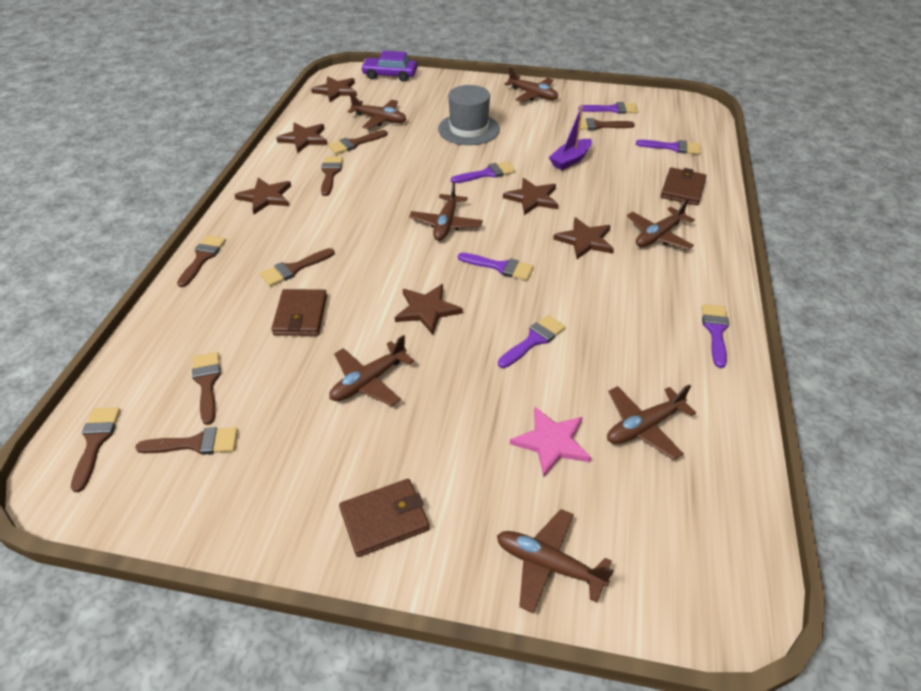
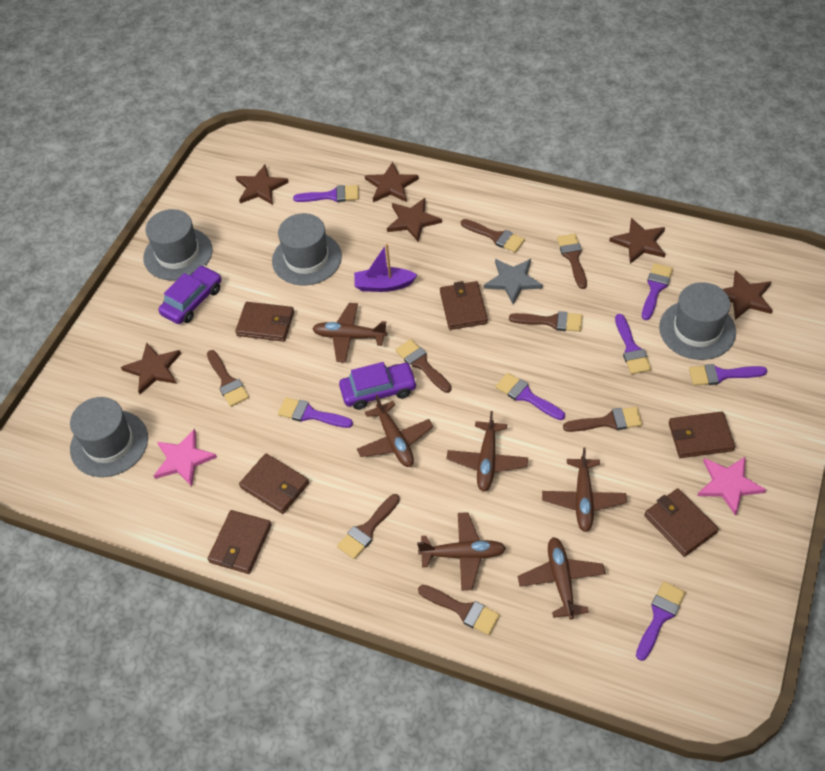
brown plane: [329,335,414,406] [347,93,406,129] [409,181,483,241] [497,509,614,614] [504,67,558,102] [607,384,696,460] [627,199,695,250] = 7 -> [312,303,388,363] [357,395,433,467] [417,512,506,591] [446,411,528,492] [518,537,606,620] [542,447,627,532] = 6
brown wallet: [271,289,327,336] [339,479,430,557] [661,167,707,205] = 3 -> [208,510,272,574] [235,302,294,342] [239,453,309,514] [440,281,488,330] [644,488,719,557] [669,411,735,458] = 6
grey hat: [438,85,500,145] = 1 -> [70,397,148,477] [143,209,213,280] [272,213,342,285] [659,282,736,360] = 4
grey star: none = 0 -> [484,259,543,305] = 1
pink star: [510,407,591,477] = 1 -> [153,429,217,486] [697,456,766,516] = 2
purple brush: [451,161,515,183] [458,253,534,280] [498,315,565,368] [579,102,638,114] [636,140,700,154] [702,304,729,368] = 6 -> [278,397,353,428] [293,185,359,202] [496,373,565,420] [615,314,652,374] [636,582,686,661] [642,263,673,320] [689,364,767,386] = 7
purple car: [361,51,417,82] = 1 -> [158,265,222,324] [339,362,417,410] = 2

